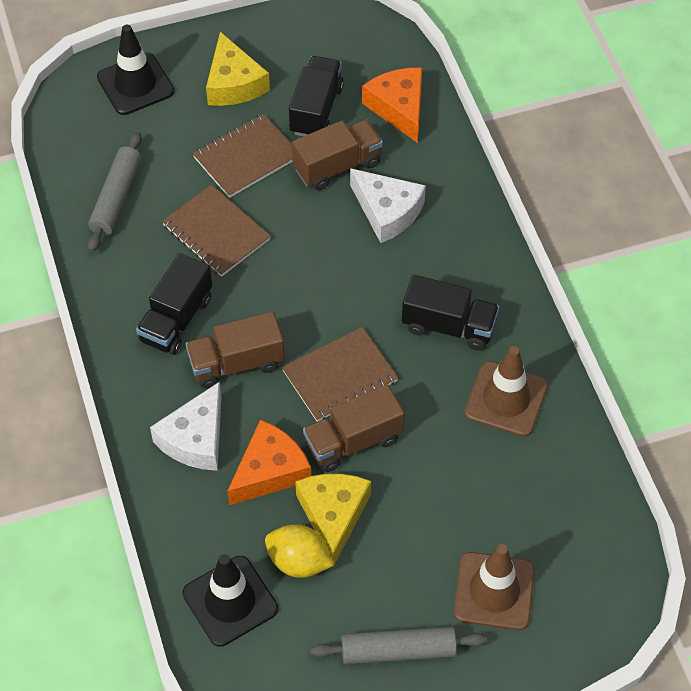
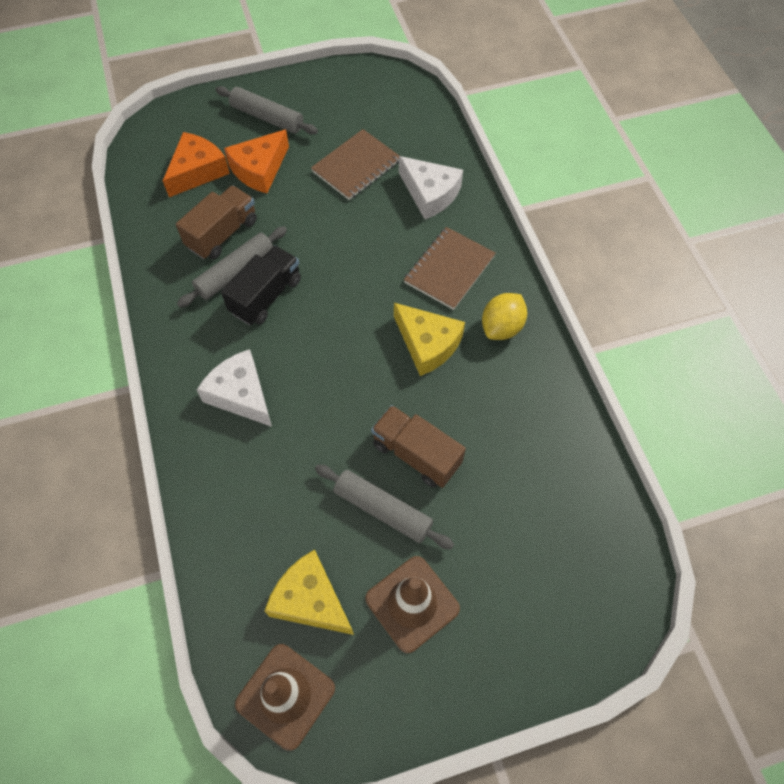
black traffic cone: [97,25,174,115] [182,554,278,647] = 2 -> none = 0
black truck: [136,253,212,355] [289,56,344,136] [402,275,499,351] = 3 -> [221,246,301,325] = 1
brown notebook: [162,184,271,277] [193,114,292,198] [282,327,398,422] = 3 -> [311,129,399,200] [404,227,496,310] = 2
brown truck: [186,312,285,389] [292,120,383,190] [303,385,405,472] = 3 -> [176,185,257,259] [371,405,466,488] = 2
grey rolling pin: [88,132,142,252] [310,626,487,664] = 2 -> [177,226,287,308] [215,86,318,135] [315,465,454,549] = 3

